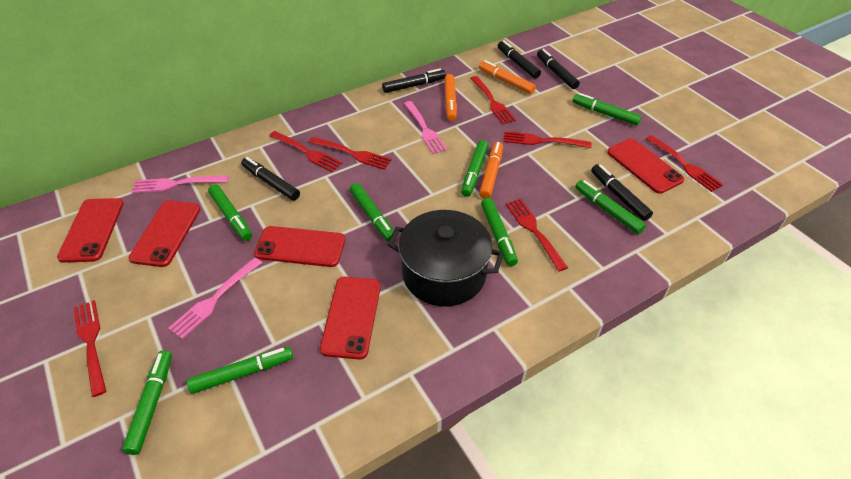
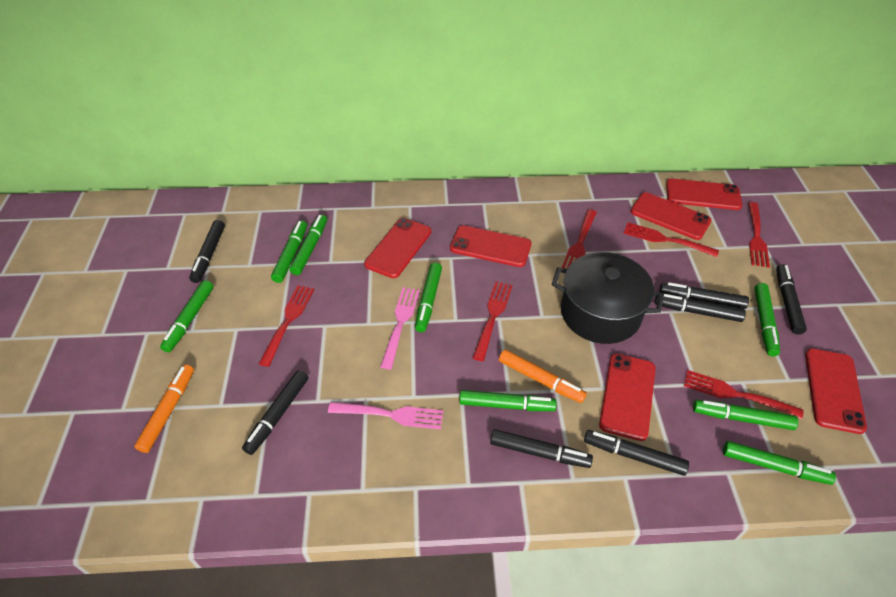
black marker: [241,157,300,201] [382,68,446,93] [498,40,541,79] [537,49,580,89] [591,164,653,221] = 5 -> [189,220,225,283] [242,370,308,455] [490,429,593,468] [584,430,689,476] [655,294,746,322] [659,282,749,309] [776,264,807,334] = 7
orange marker: [444,74,457,121] [479,60,536,94] [479,142,503,199] = 3 -> [134,364,194,453] [499,349,587,403] = 2
pink fork: [132,175,229,193] [168,257,262,339] [404,101,447,154] = 3 -> [328,402,443,430] [380,287,420,369] = 2
red fork: [74,300,106,397] [269,131,342,172] [309,137,392,170] [470,76,516,124] [503,131,592,148] [506,199,568,271] [646,135,723,192] = 7 -> [259,285,314,367] [473,282,513,361] [562,209,597,268] [624,222,719,257] [684,370,803,419] [748,202,770,268] = 6
red phone: [57,198,124,263] [128,200,201,267] [254,226,345,267] [320,277,381,360] [607,139,684,194] = 5 -> [364,218,431,278] [450,225,531,267] [599,354,656,441] [630,193,711,240] [666,178,742,210] [805,348,867,434] = 6

